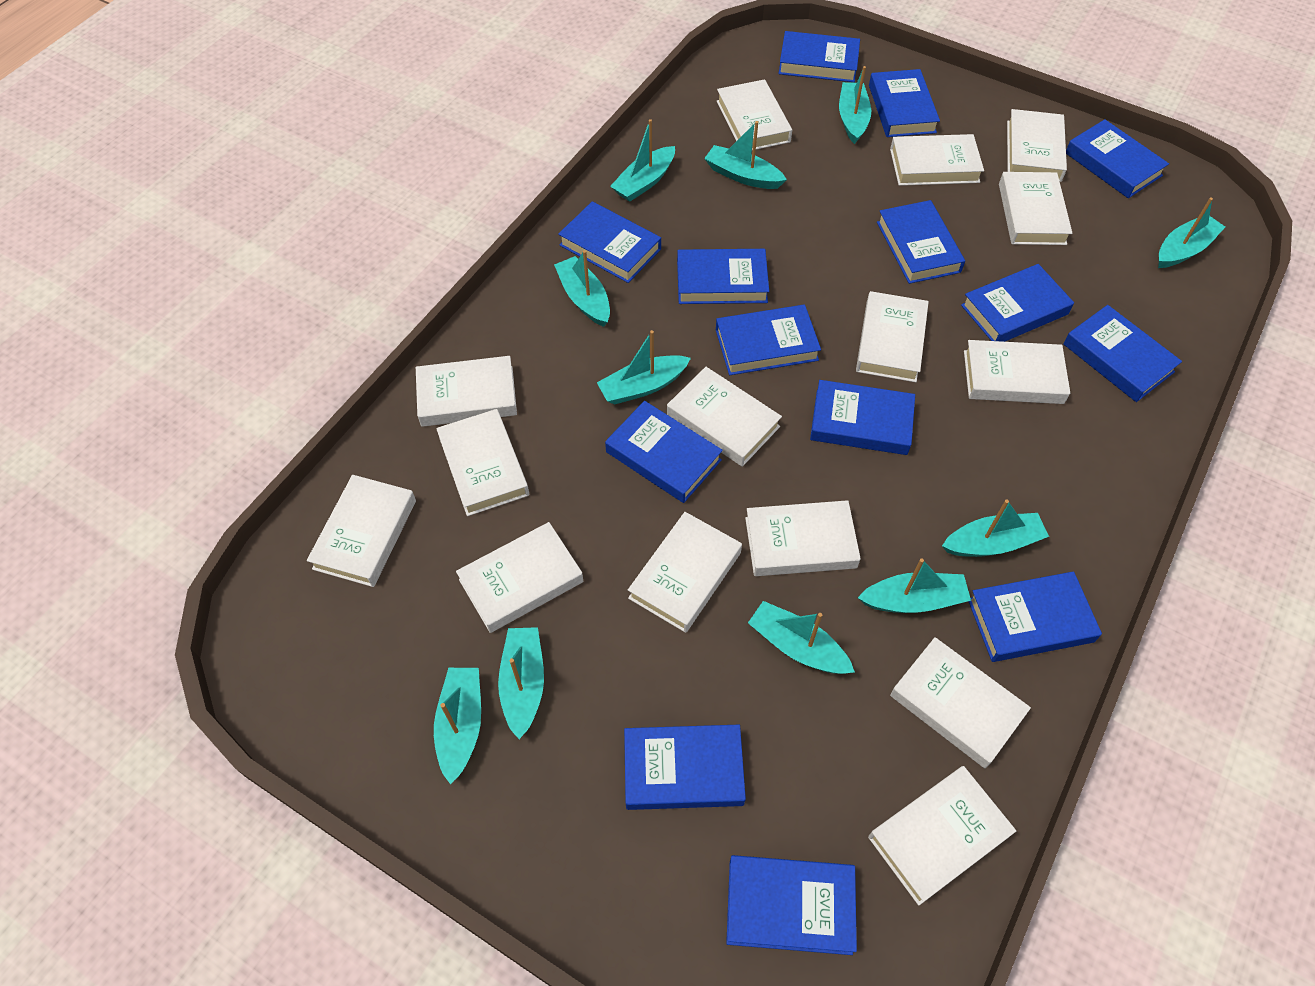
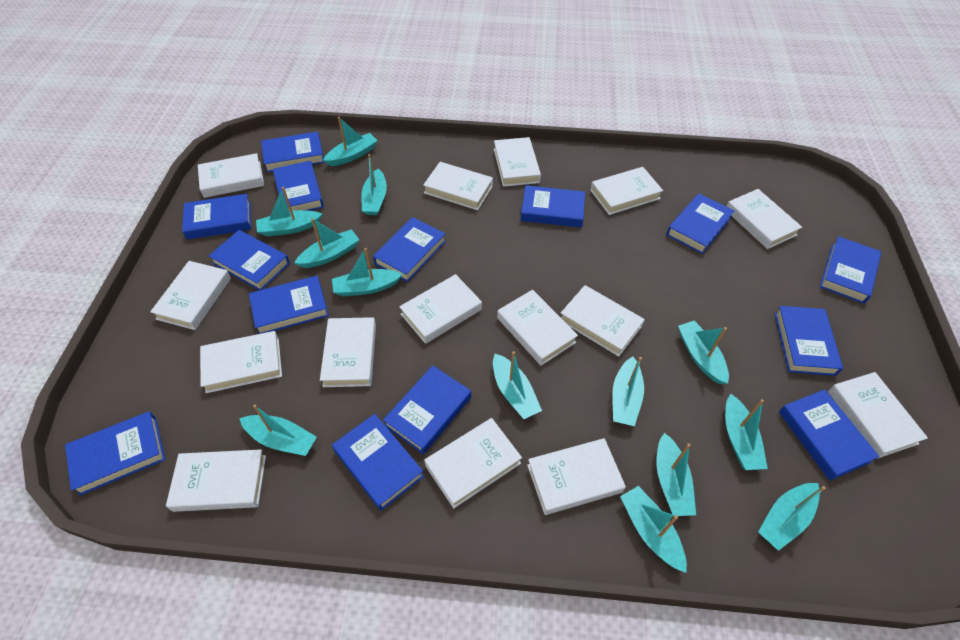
turquoise boat: [434,668,481,784] [498,627,544,739] [554,250,610,327] [597,330,691,404] [610,119,675,202] [704,121,787,189] [748,601,855,674] [839,66,871,144] [858,558,971,613] [942,499,1049,557] [1158,198,1225,268] = 11 -> [239,404,317,456] [256,187,322,237] [295,218,359,268] [323,117,378,166] [332,248,402,297] [361,154,387,215] [493,351,542,419] [612,357,644,426] [620,486,687,573] [656,433,696,516] [678,320,729,384] [725,394,768,470] [758,483,826,551] = 13

